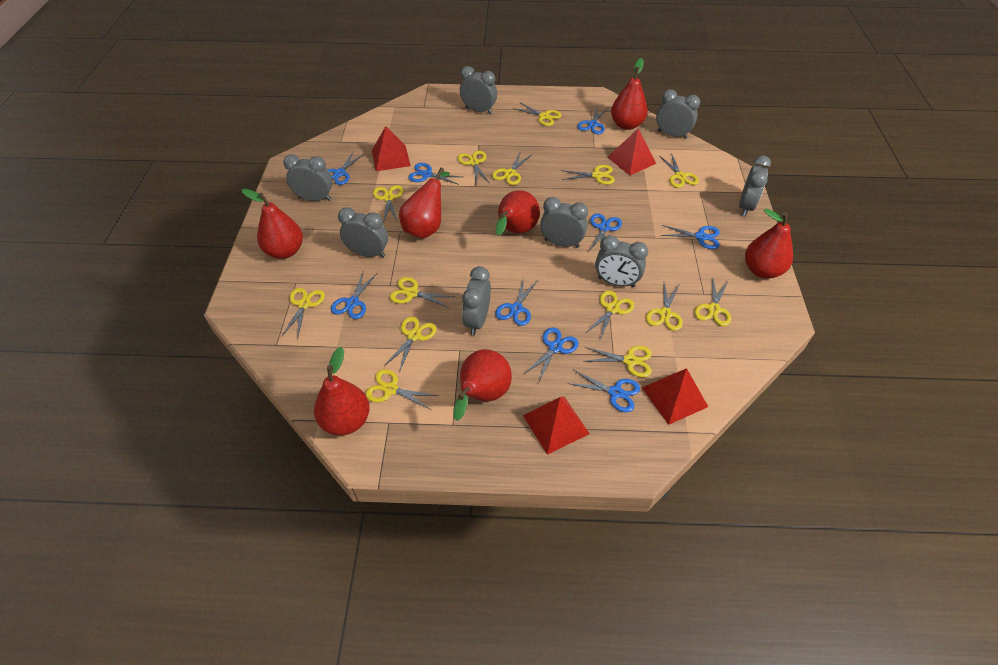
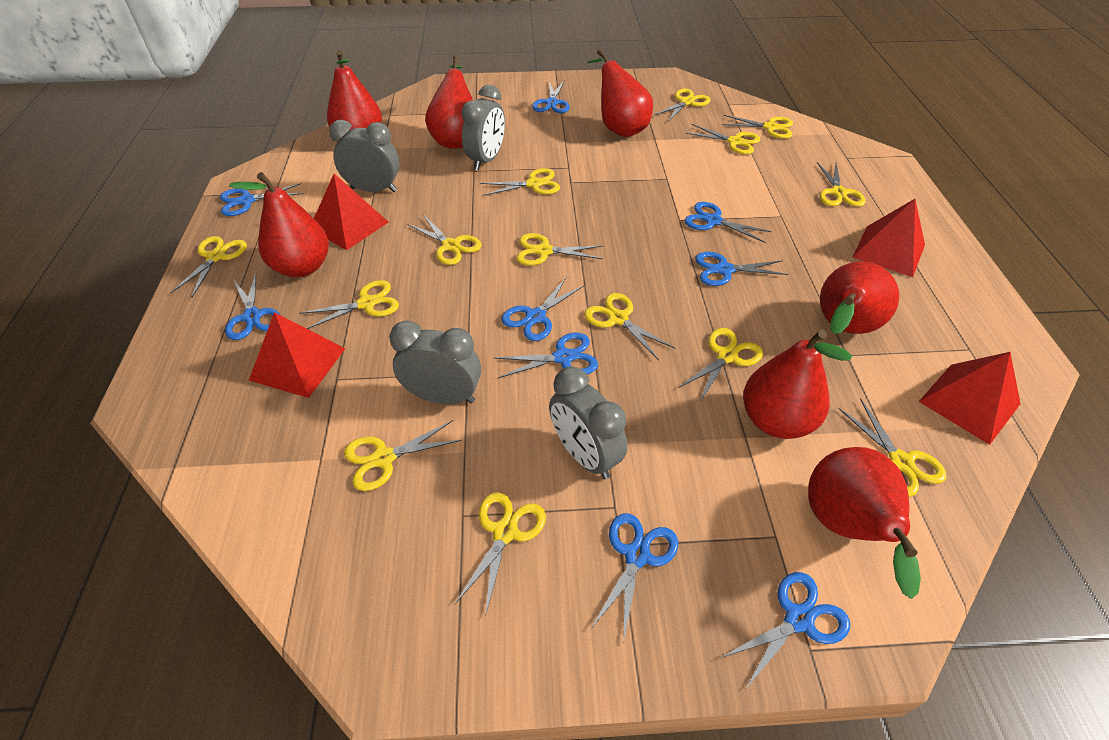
grey clock: [283,154,332,201] [338,207,388,258] [460,66,497,114] [462,266,491,335] [540,197,588,248] [595,235,648,287] [656,89,700,139] [739,155,771,216] = 8 -> [329,120,400,192] [389,320,481,404] [461,85,505,170] [549,367,628,479] = 4

